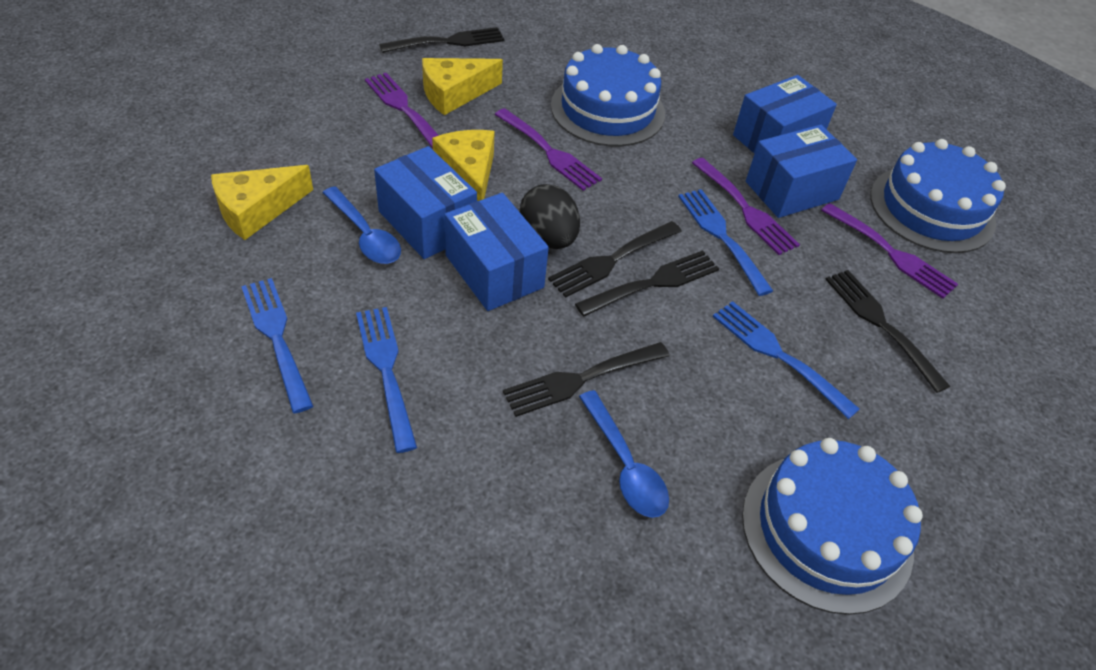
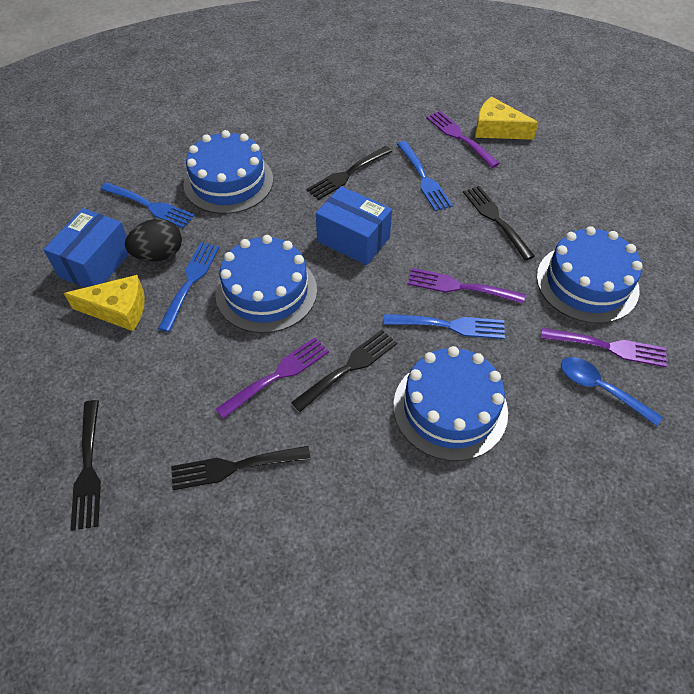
blue box: [374,146,477,259] [445,193,549,311] [733,75,837,154] [746,125,857,218] = 4 -> [43,208,129,288] [316,186,392,265] = 2
blue cake: [551,44,665,146] [742,438,923,615] [870,139,1006,253] = 3 -> [183,130,273,214] [215,235,317,333] [393,346,508,461] [537,226,643,324] = 4
blue spoon: [323,187,401,264] [579,390,669,518] = 2 -> [561,357,663,426] = 1
yellow cheese: [211,165,313,240] [422,58,503,115] [432,130,495,201] = 3 -> [64,275,145,331] [475,96,539,140] = 2

